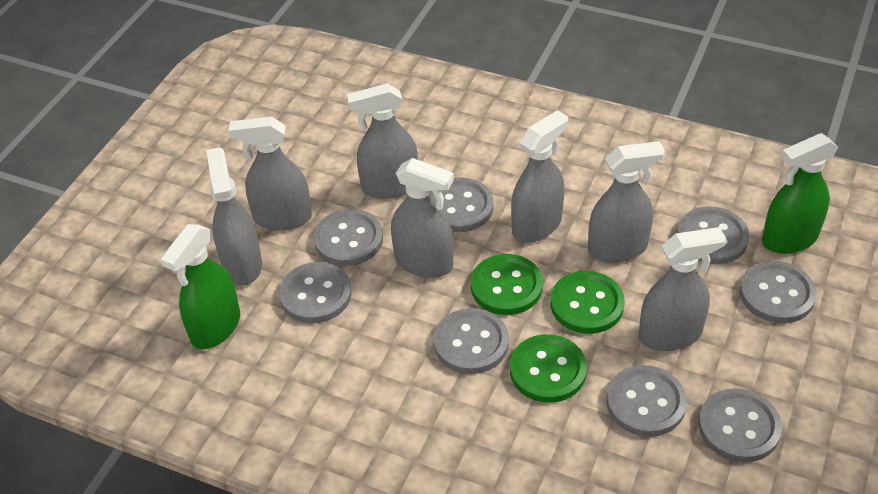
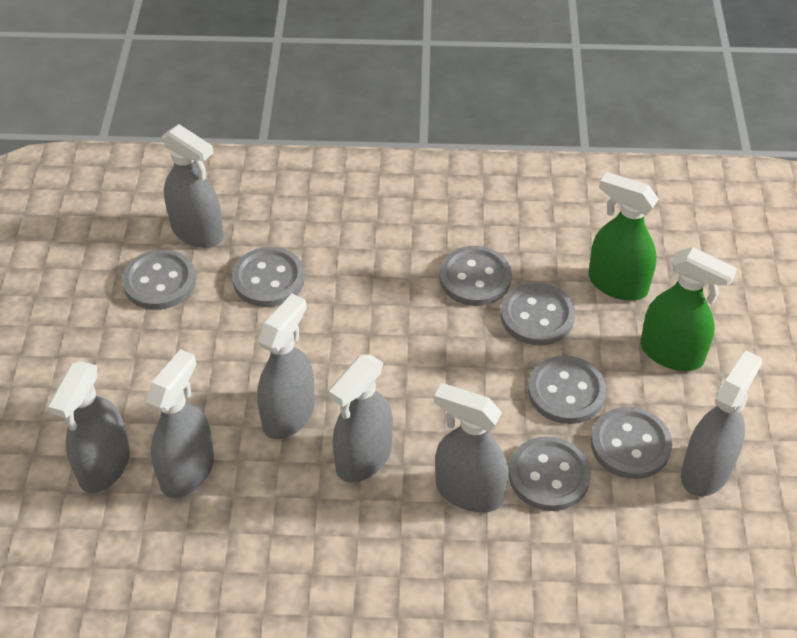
green button: [471,254,543,315] [510,334,587,403] [551,271,625,334] = 3 -> none = 0
grey button: [279,262,352,323] [313,209,383,266] [430,177,494,232] [434,308,509,374] [606,365,687,437] [677,207,749,264] [699,388,782,462] [740,261,817,323] = 8 -> [122,249,196,310] [232,247,305,307] [439,246,512,306] [501,283,575,346] [509,436,591,511] [528,356,606,424] [591,407,672,479] = 7

